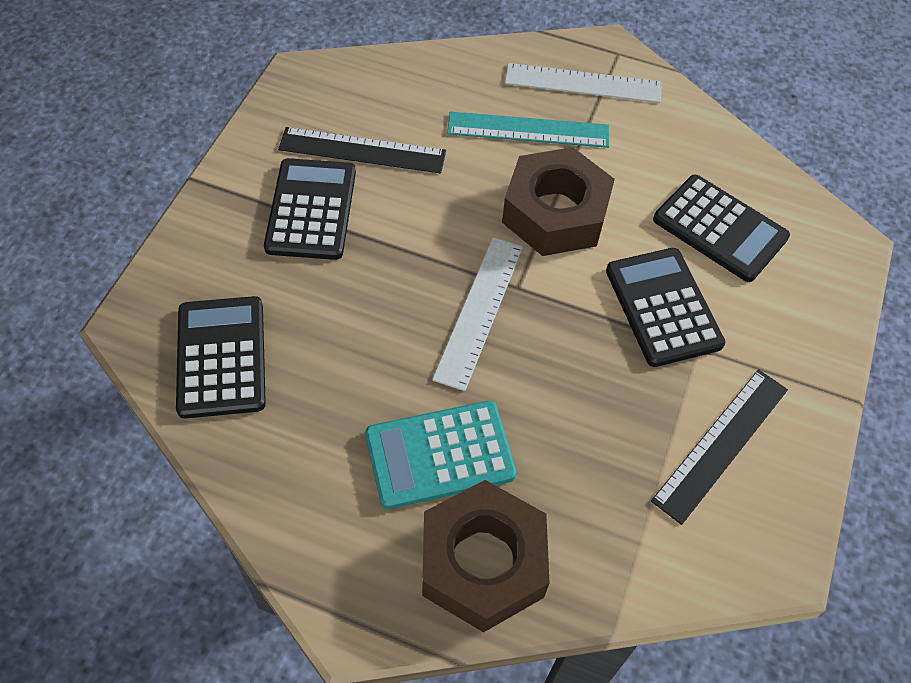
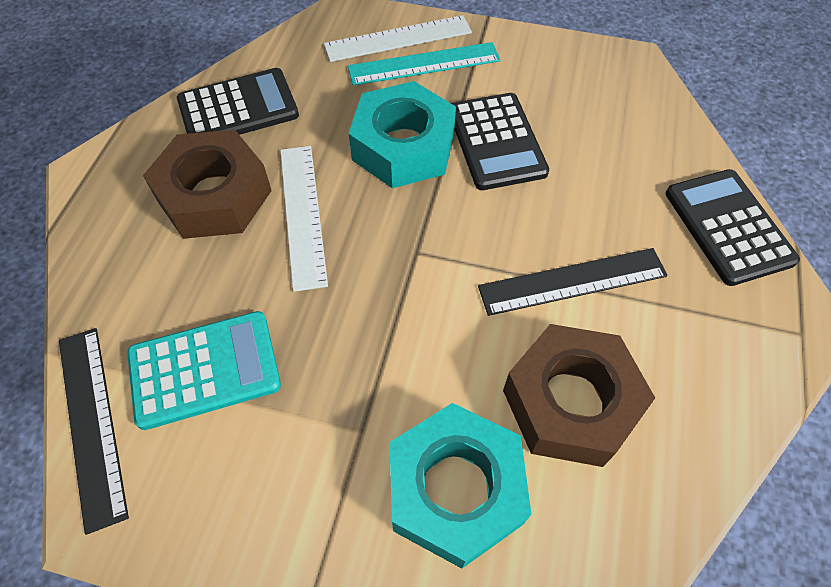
black calculator: [176,296,266,419] [264,158,356,260] [606,248,725,367] [653,174,790,282] = 4 -> [177,68,299,135] [451,93,549,190] [666,169,800,286] = 3
turquoise nut: none = 0 -> [348,81,456,188] [389,403,531,568] = 2

